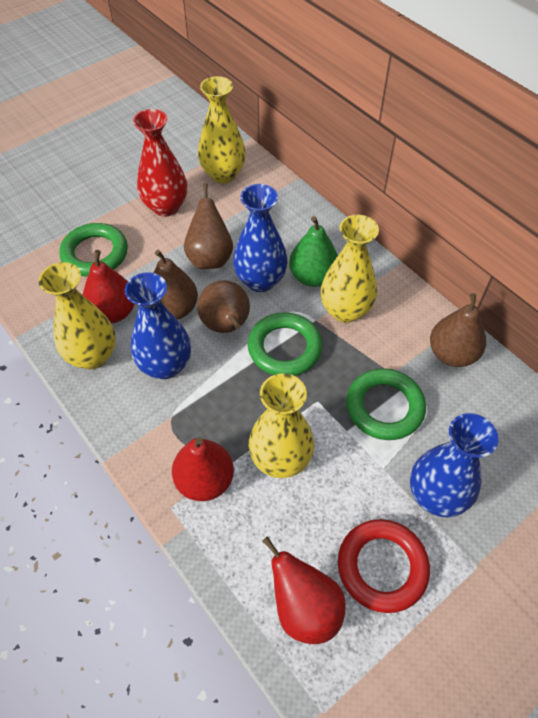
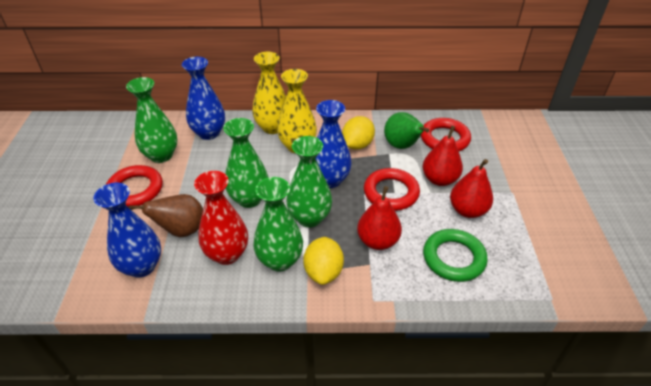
brown pear: [153,250,198,320] [184,183,233,269] [197,280,250,333] [430,293,486,367] = 4 -> [128,194,203,237] = 1
green ring: [59,223,128,277] [248,312,323,376] [346,368,426,440] = 3 -> [423,229,488,282] = 1
green vase: none = 0 -> [126,77,178,163] [223,118,268,208] [253,177,303,271] [286,136,332,228] = 4
red ring: [338,519,430,613] = 1 -> [106,165,163,206] [364,168,420,211] [421,118,471,151] = 3
yellow lemon: none = 0 -> [303,237,344,285] [342,116,375,150] = 2
yellow vase: [38,262,116,369] [198,76,246,183] [249,373,314,478] [321,215,379,323] = 4 -> [252,52,286,134] [277,69,317,153] = 2

